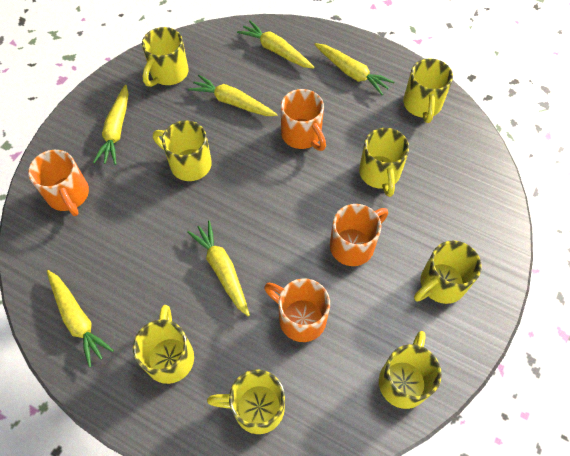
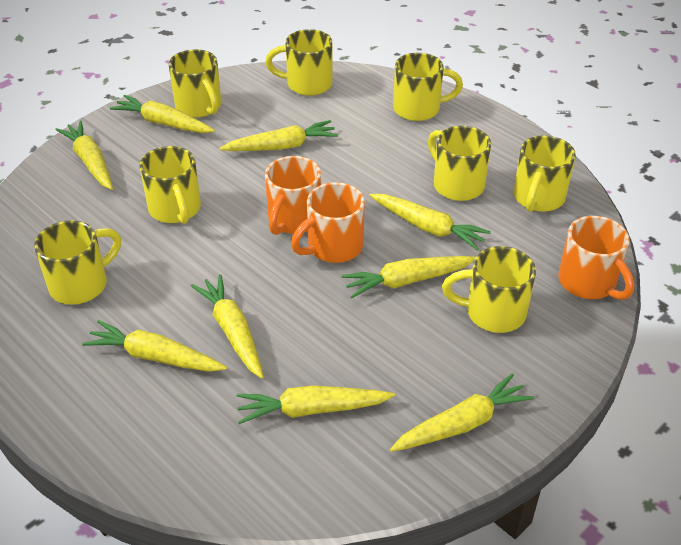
orange mug: [28,150,89,216] [264,278,330,342] [281,89,326,151] [330,204,388,266] = 4 -> [265,156,321,235] [291,182,365,263] [558,216,634,300] = 3
yellow carrot: [47,270,114,367] [93,85,129,165] [187,221,250,316] [188,75,278,116] [237,20,314,69] [314,43,394,95] = 6 -> [56,121,113,190] [82,320,227,372] [110,95,215,133] [191,274,264,379] [219,120,338,151] [237,385,395,424] [342,256,476,298] [369,194,491,250] [390,373,534,452] = 9

